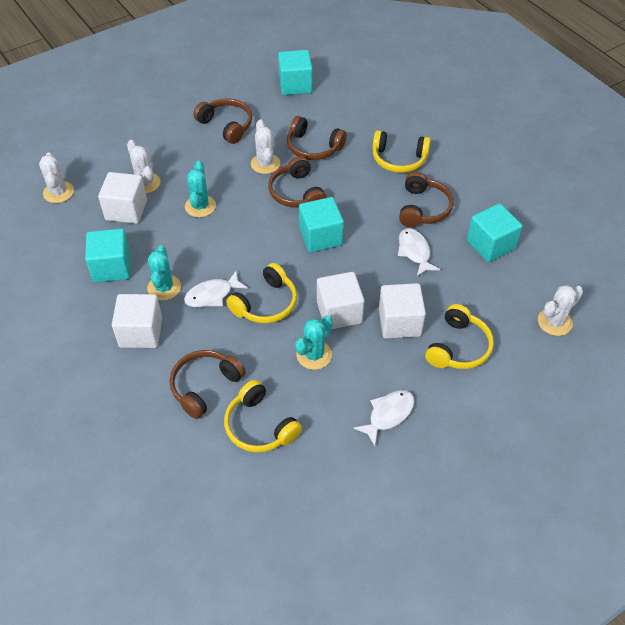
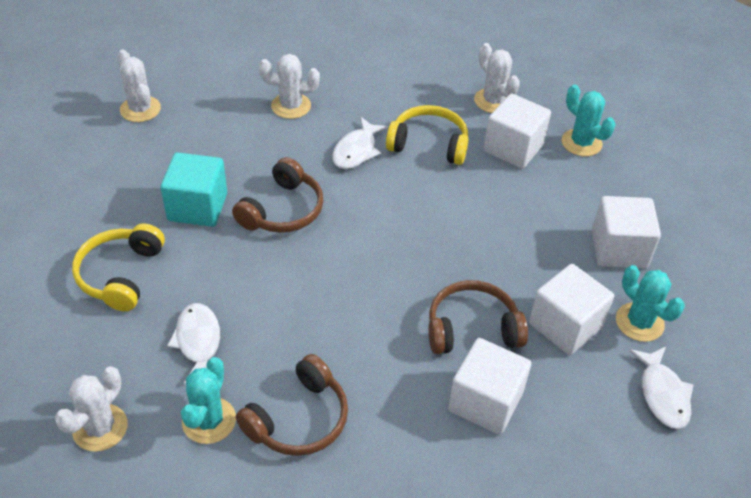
brown headphones: [169,350,246,419] [193,98,252,144] [268,156,327,208] [287,116,347,160] [399,172,454,227] = 5 -> [232,157,324,233] [236,354,348,456] [428,280,528,354] = 3
turquoise cube: [85,228,130,283] [278,50,313,95] [299,197,344,252] [467,203,523,262] = 4 -> [161,152,227,227] = 1
yellow headphones: [224,380,302,452] [226,263,297,324] [372,130,431,173] [425,304,494,369] = 4 -> [72,224,165,311] [386,105,469,165] = 2

